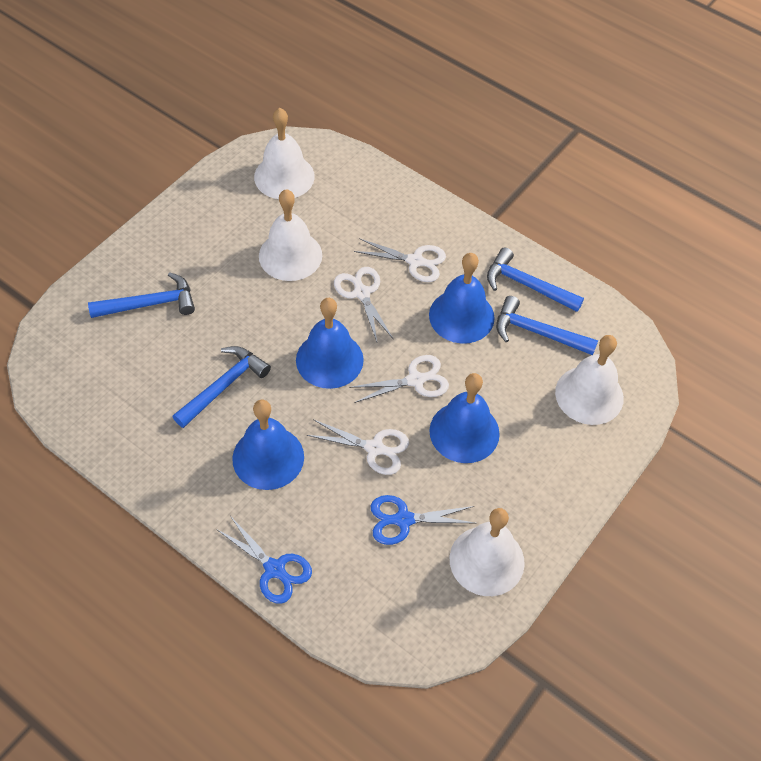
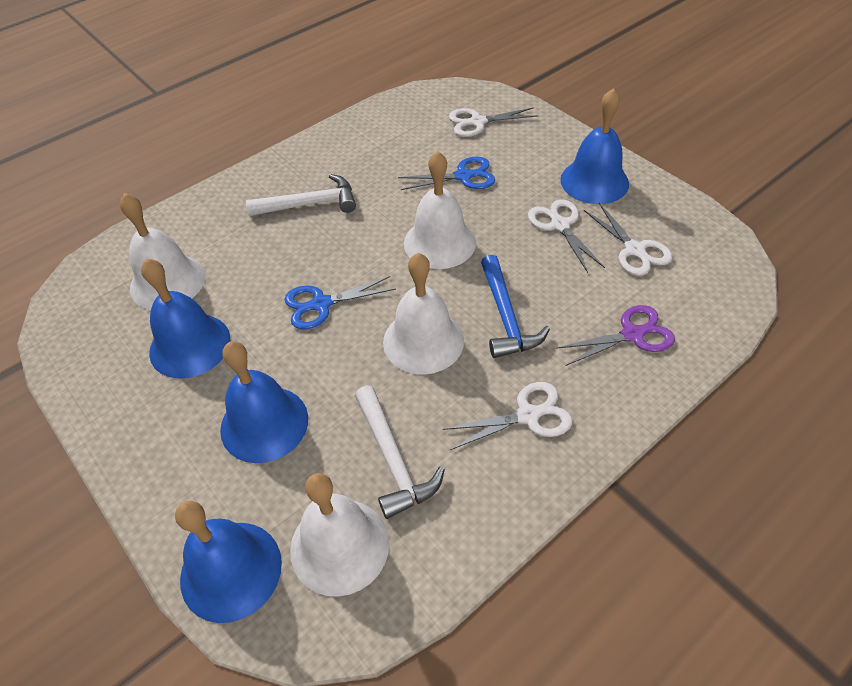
blue hammer: [88,272,195,318] [173,346,271,428] [487,247,584,312] [496,296,598,355] = 4 -> [481,255,550,358] = 1
purple scissors: none = 0 -> [556,305,675,366] = 1
white hammer: none = 0 -> [246,174,356,216] [355,386,445,519] = 2

